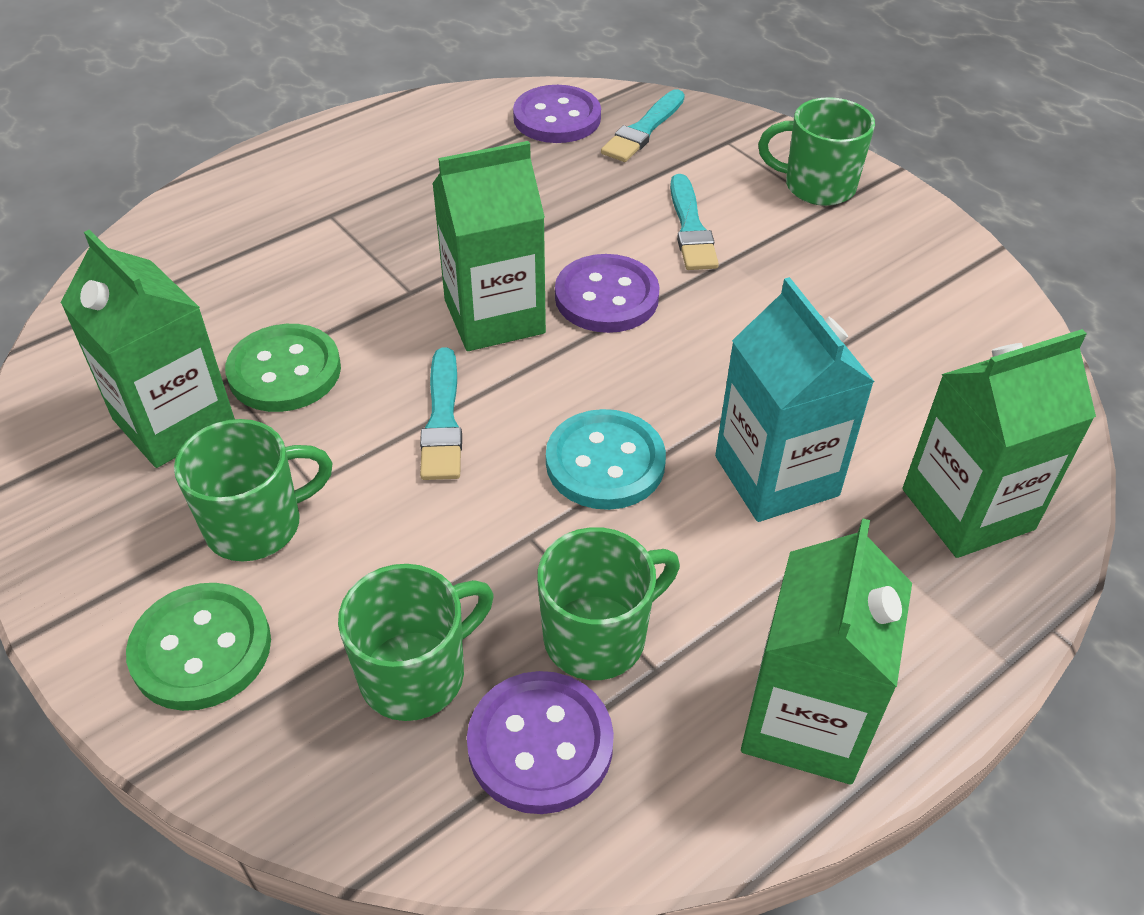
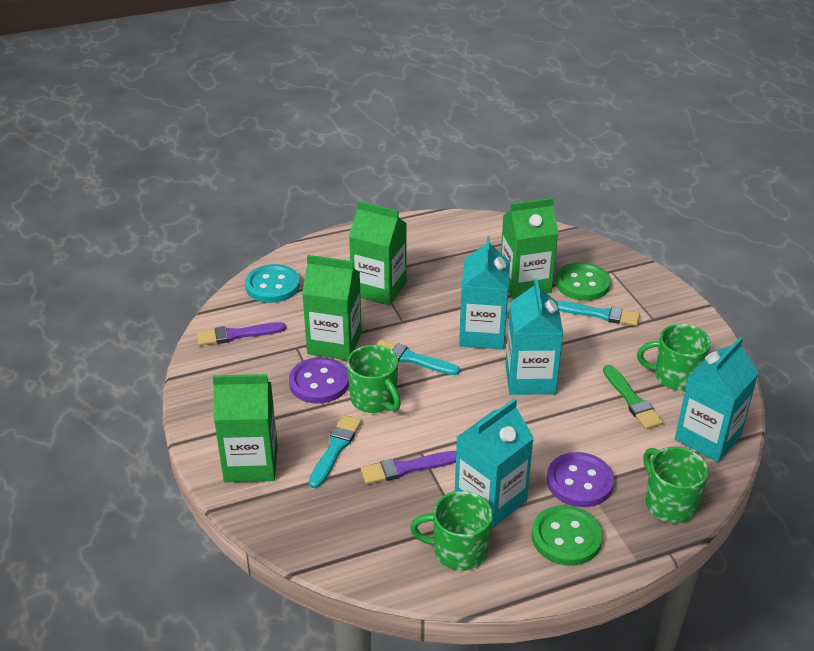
green brush: none = 0 -> [603,365,663,429] = 1
purple brush: none = 0 -> [197,322,286,346] [361,451,456,484] = 2
purple button: [467,671,614,814] [513,85,601,143] [555,254,660,333] = 3 -> [289,357,349,404] [547,452,614,507] = 2
turquoise carton: [715,277,875,522] = 1 -> [455,398,534,528] [459,236,510,350] [505,278,563,395] [675,337,759,462] = 4

